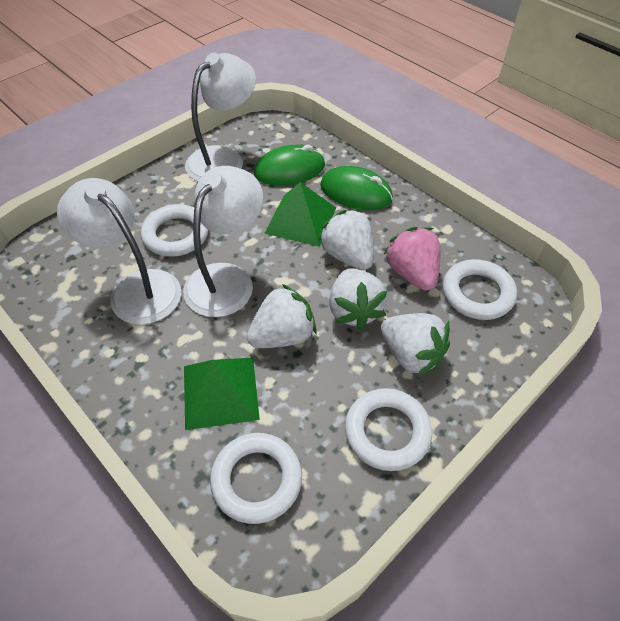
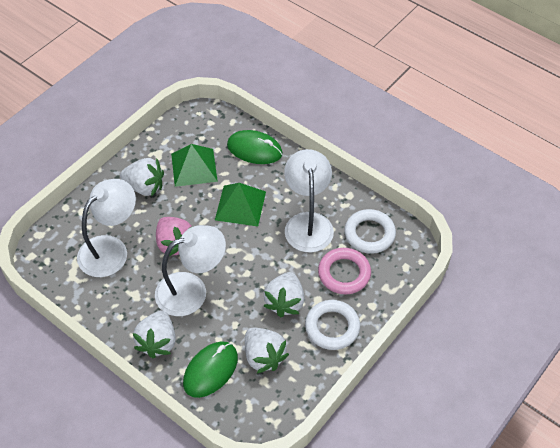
pink ring: none = 0 -> [318,248,371,294] = 1
white ring: [141,204,208,257] [210,433,302,524] [345,388,432,471] [443,259,517,320] = 4 -> [305,300,360,350] [344,209,396,254] = 2

